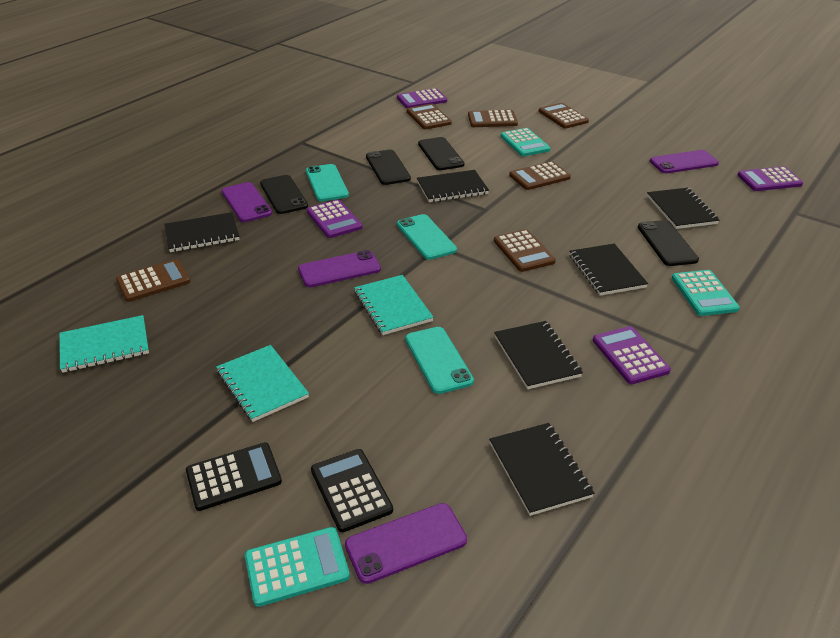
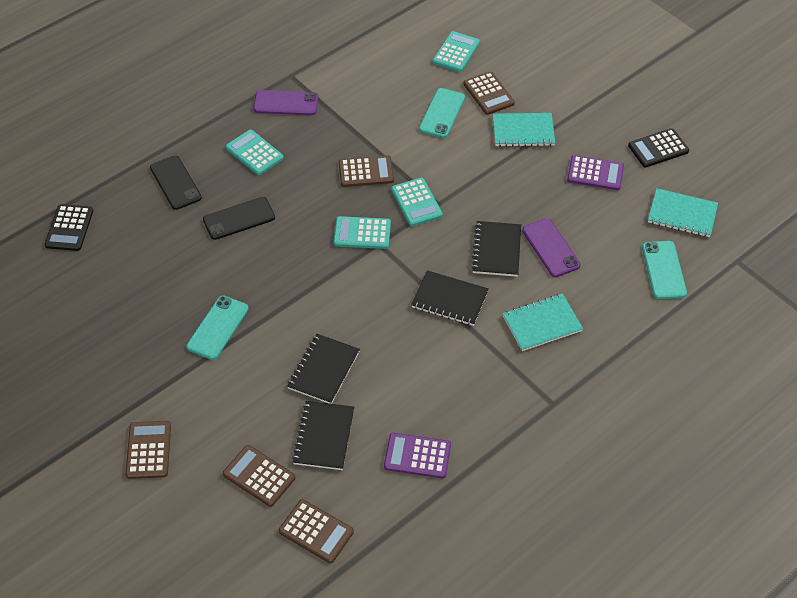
black notebook: [164,212,239,252] [417,170,489,202] [489,423,594,516] [494,321,583,389] [569,244,648,295] [647,188,720,229] = 6 -> [287,334,360,404] [292,401,354,470] [411,270,489,326] [471,221,521,277] = 4
black phone: [260,175,308,214] [366,150,411,185] [418,137,464,170] [638,220,699,266] = 4 -> [150,156,202,210] [203,197,275,240] = 2
brown calculator: [116,259,191,302] [407,104,452,129] [468,110,518,127] [494,229,556,272] [509,161,571,190] [539,103,589,129] = 6 -> [125,421,171,479] [223,445,296,507] [279,499,354,563] [339,155,394,187] [463,72,515,115] = 5
purple calculator: [307,200,363,238] [397,88,447,108] [593,326,671,384] [738,166,803,191] = 4 -> [384,433,451,478] [567,155,624,190] = 2
purple phone: [222,182,272,222] [298,250,381,287] [345,503,467,584] [650,150,719,173] = 4 -> [253,90,319,115] [522,218,581,277] = 2
turquoise calculator: [245,527,350,607] [501,128,550,156] [672,270,740,316] = 3 -> [226,130,284,175] [333,216,391,249] [391,178,443,226] [432,31,480,72] = 4

